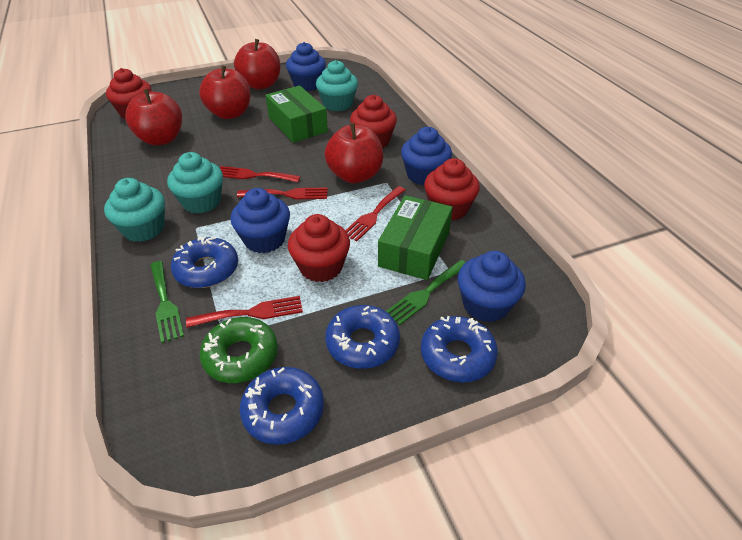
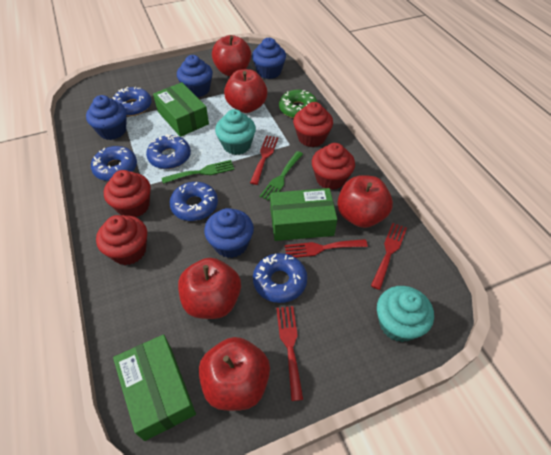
blue donut: [171,236,238,288] [240,367,324,445] [325,305,400,369] [421,316,498,382] = 4 -> [91,146,137,181] [112,87,152,116] [146,134,191,169] [170,182,218,221] [253,253,307,303] = 5
green box: [265,86,328,143] [378,195,453,280] = 2 -> [113,334,196,441] [153,82,209,137] [270,188,337,241] = 3
red apple: [125,89,182,145] [199,65,251,119] [234,39,280,89] [324,123,383,183] = 4 -> [178,258,241,319] [199,337,270,411] [212,35,251,76] [224,69,268,113] [337,175,393,228] = 5
turquoise cupcake: [104,178,165,242] [167,152,223,214] [316,60,358,111] = 3 -> [215,109,256,155] [377,286,434,342] = 2

